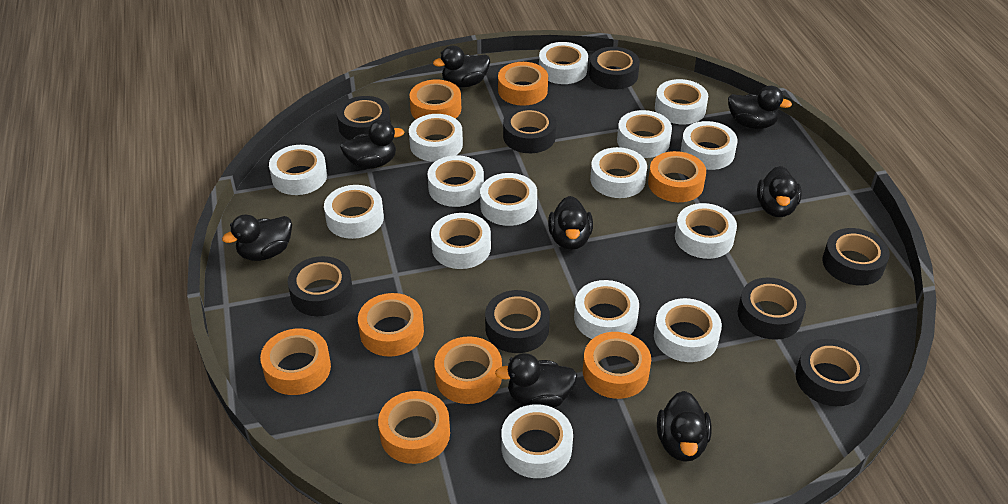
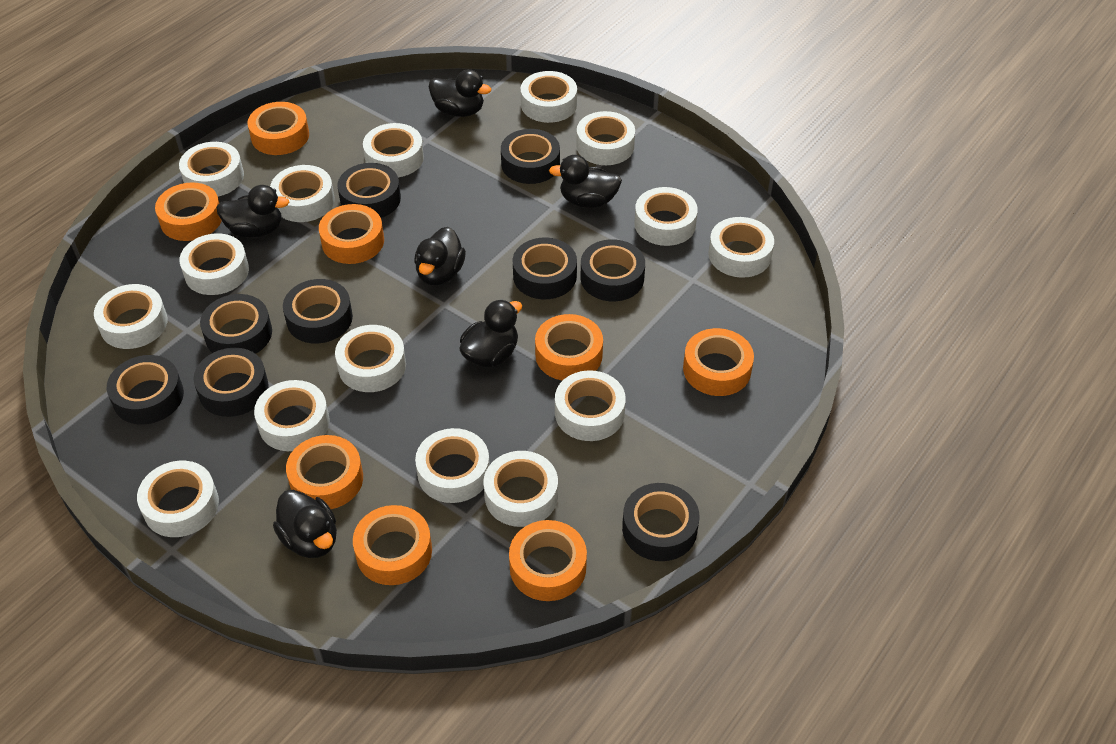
black duck: [222,214,292,261] [340,120,405,169] [433,46,490,87] [495,353,577,408] [548,196,593,250] [657,391,711,462] [728,86,792,129] [757,166,802,217] = 8 -> [216,185,289,238] [273,490,337,558] [414,227,466,285] [429,69,491,117] [459,299,522,367] [549,155,622,208] = 6
black tape: [288,256,353,316] [337,96,391,140] [485,290,550,353] [503,106,556,153] [589,47,640,89] [738,277,806,340] [796,339,870,406] [823,228,890,286] = 8 -> [107,355,184,425] [193,348,269,417] [200,294,272,354] [283,279,353,343] [338,163,401,218] [501,129,560,184] [513,238,577,299] [581,239,645,301] [622,483,700,561] = 9

